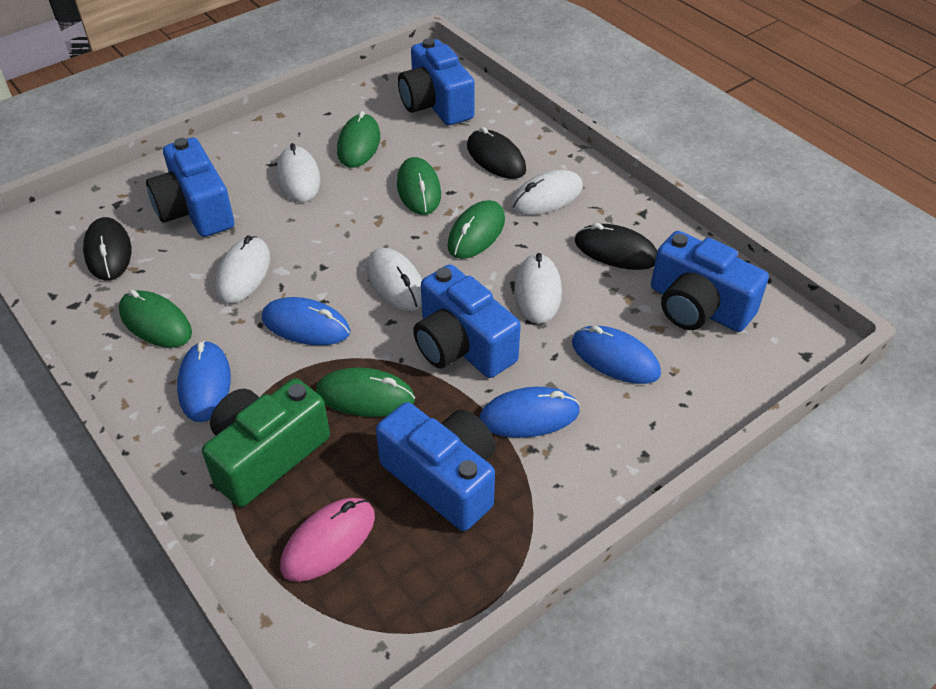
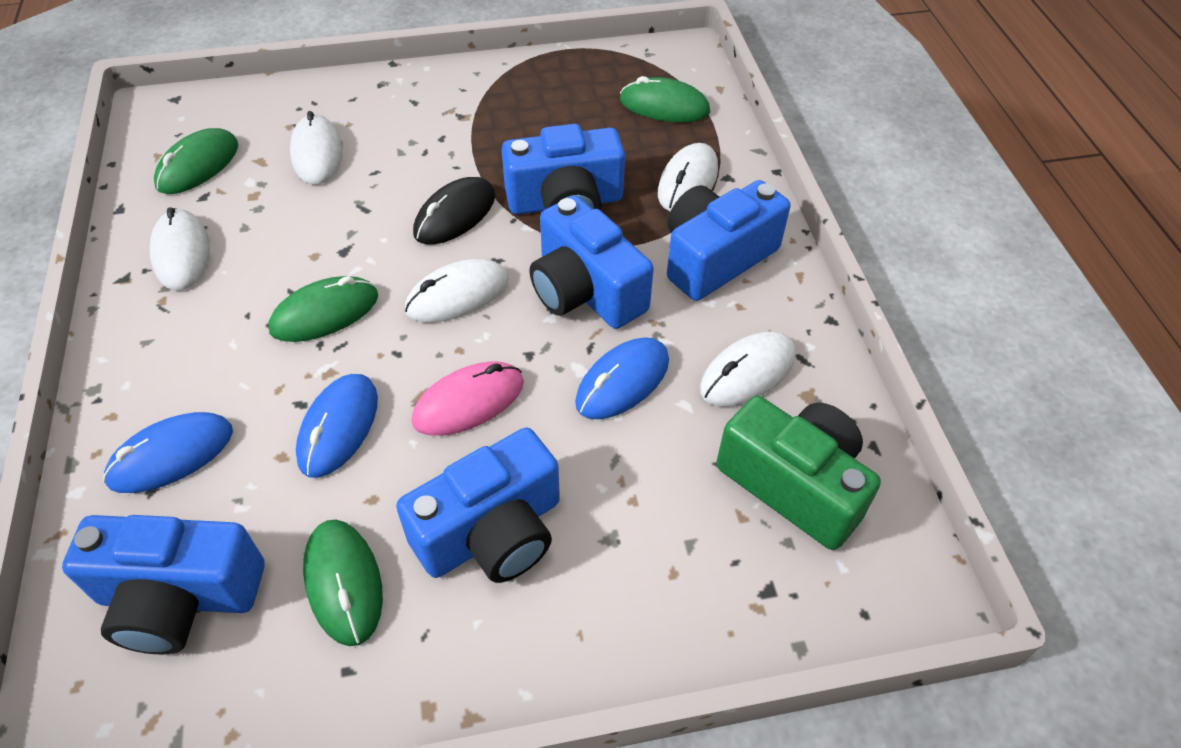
black mouse: [83,217,131,281] [467,127,526,179] [575,223,657,270] = 3 -> [413,177,495,245] = 1
blue mouse: [177,341,231,422] [262,297,350,345] [479,387,580,438] [572,325,661,384] = 4 -> [103,412,233,493] [296,374,378,478] [575,337,669,419] = 3
green mouse: [119,290,192,348] [316,367,415,417] [337,111,380,168] [397,157,441,215] [447,200,505,259] = 5 -> [154,128,238,194] [268,276,378,342] [303,519,383,646] [620,76,710,123] = 4

